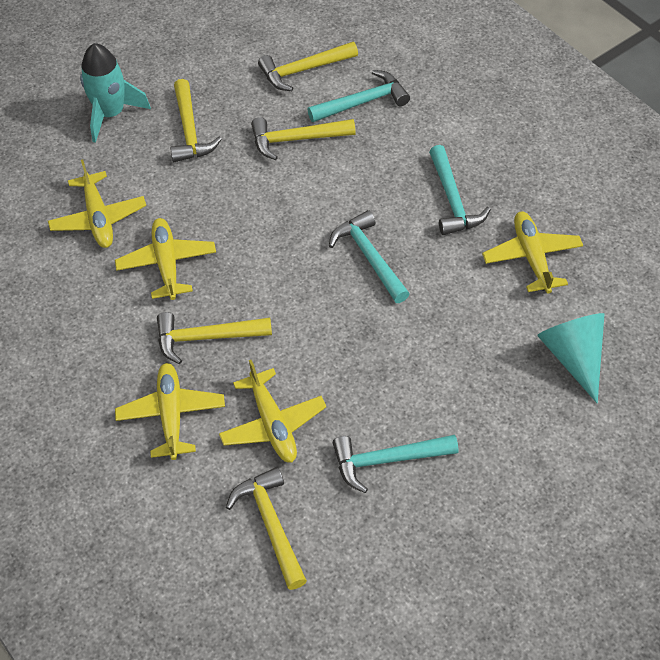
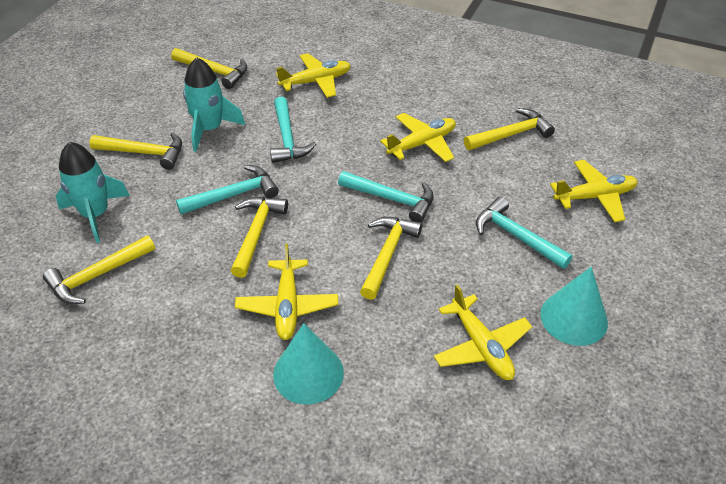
turquoise cone: [537,313,605,403] = 1 -> [273,323,344,405] [540,267,608,346] = 2
turquoise rocket: [80,43,151,143] = 1 -> [56,142,130,243] [183,57,245,152] = 2
yellow hammer: [157,312,272,364] [170,79,222,162] [226,467,307,590] [251,117,356,160] [258,42,358,91] = 5 -> [43,235,155,304] [89,132,182,170] [171,48,247,89] [231,197,288,278] [360,217,422,300] [464,108,555,150] = 6

